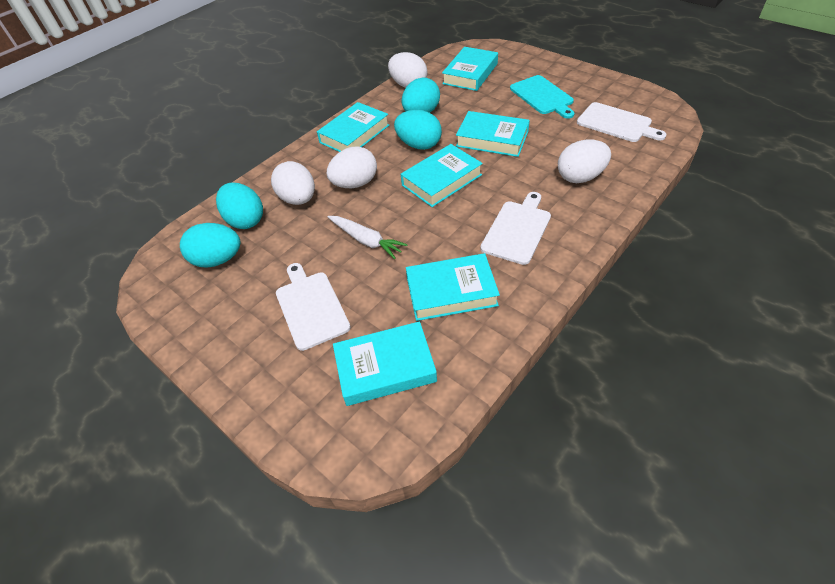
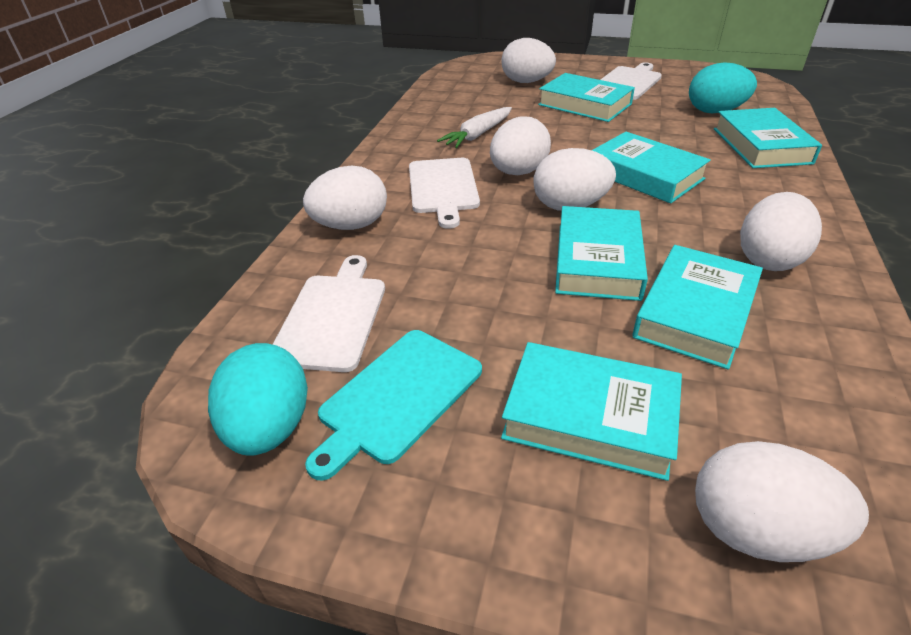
turquoise egg: [180,223,241,268] [216,183,263,229] [394,110,442,150] [402,77,440,113] = 4 -> [208,343,308,456] [689,62,757,114] = 2
white egg: [271,161,315,205] [327,146,377,188] [388,52,428,88] [558,139,611,183] = 4 -> [303,166,387,230] [490,116,551,175] [501,38,556,83] [534,148,616,211] [695,441,869,562] [740,192,822,271] = 6

